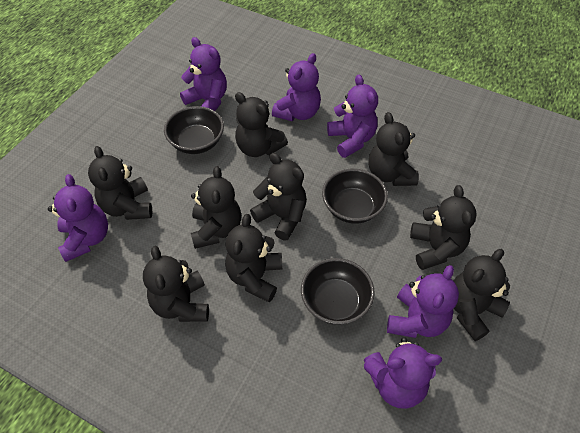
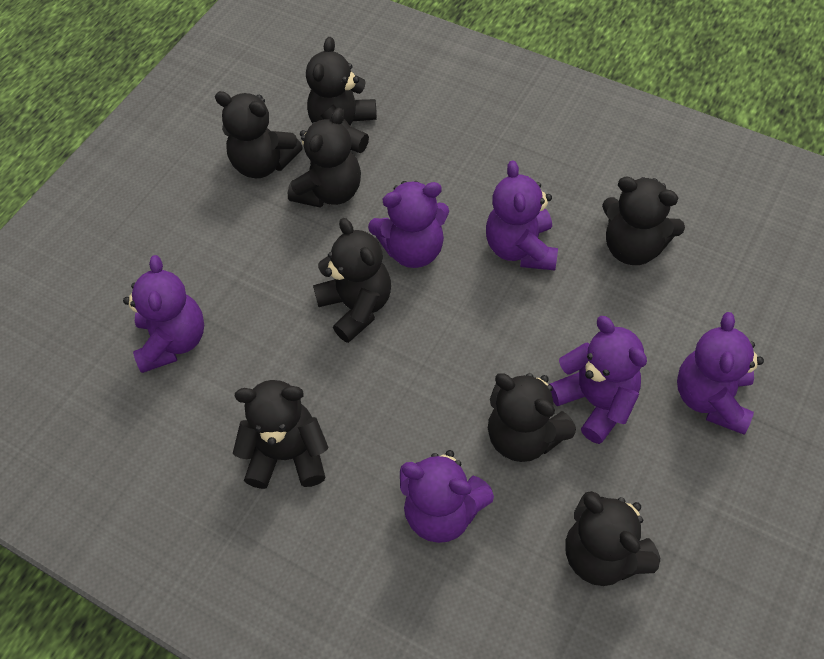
black bowl: [164,106,224,154] [301,258,375,325] [322,169,388,224] = 3 -> none = 0
black teddy bear: [88,146,152,220] [143,246,209,322] [191,166,241,249] [225,214,282,303] [235,92,288,157] [250,153,307,240] [369,112,419,186] [410,185,477,270] [453,249,510,341] = 9 -> [215,91,303,178] [233,380,328,489] [288,108,361,208] [306,37,377,153] [313,218,391,343] [488,373,576,462] [565,491,660,586] [602,176,685,265] = 8

